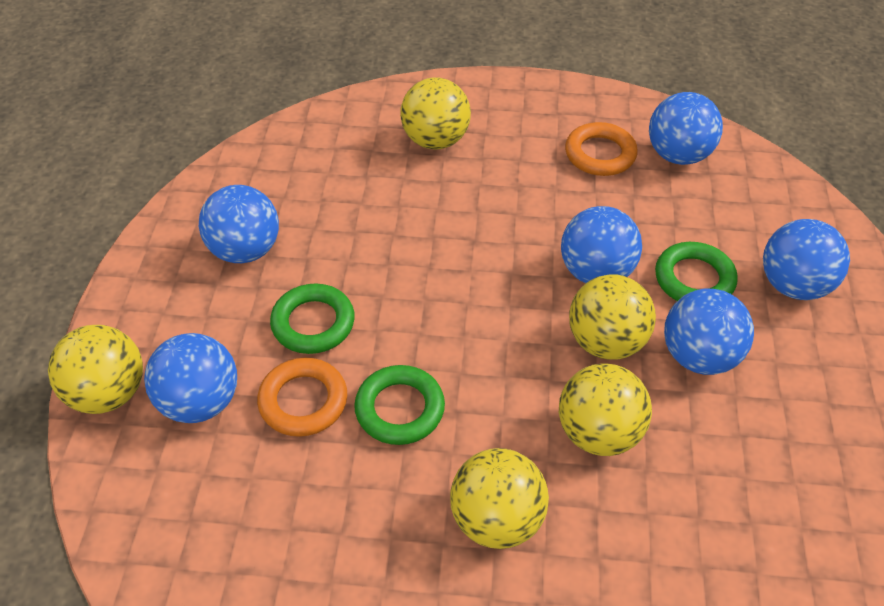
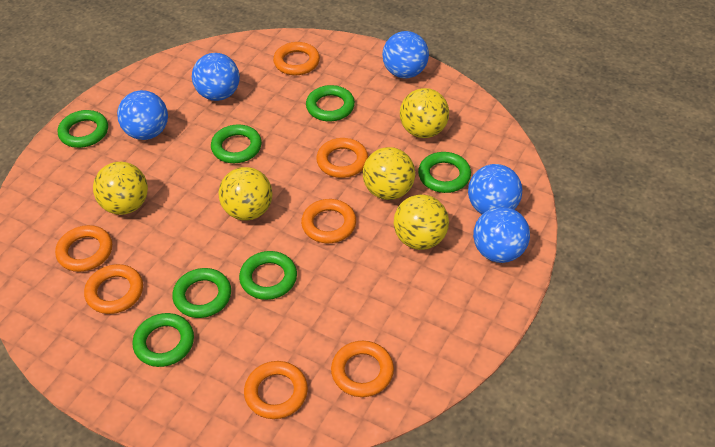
blue ball: [144,333,237,423] [199,185,279,263] [561,206,642,283] [649,92,723,165] [664,289,754,375] [763,219,850,300] = 6 -> [117,90,168,140] [192,53,240,101] [382,31,429,78] [468,164,522,214] [473,207,530,263] = 5
green ring: [270,284,355,354] [354,365,445,445] [655,242,738,301] = 3 -> [58,110,108,148] [133,313,194,367] [172,268,231,318] [211,124,262,163] [239,251,297,300] [306,85,355,121] [418,152,471,193] = 7
orange ring: [257,358,347,437] [565,122,638,176] = 2 -> [55,225,112,272] [84,264,143,314] [244,361,308,419] [273,42,320,75] [301,199,356,243] [316,138,368,178] [331,341,394,397] = 7

